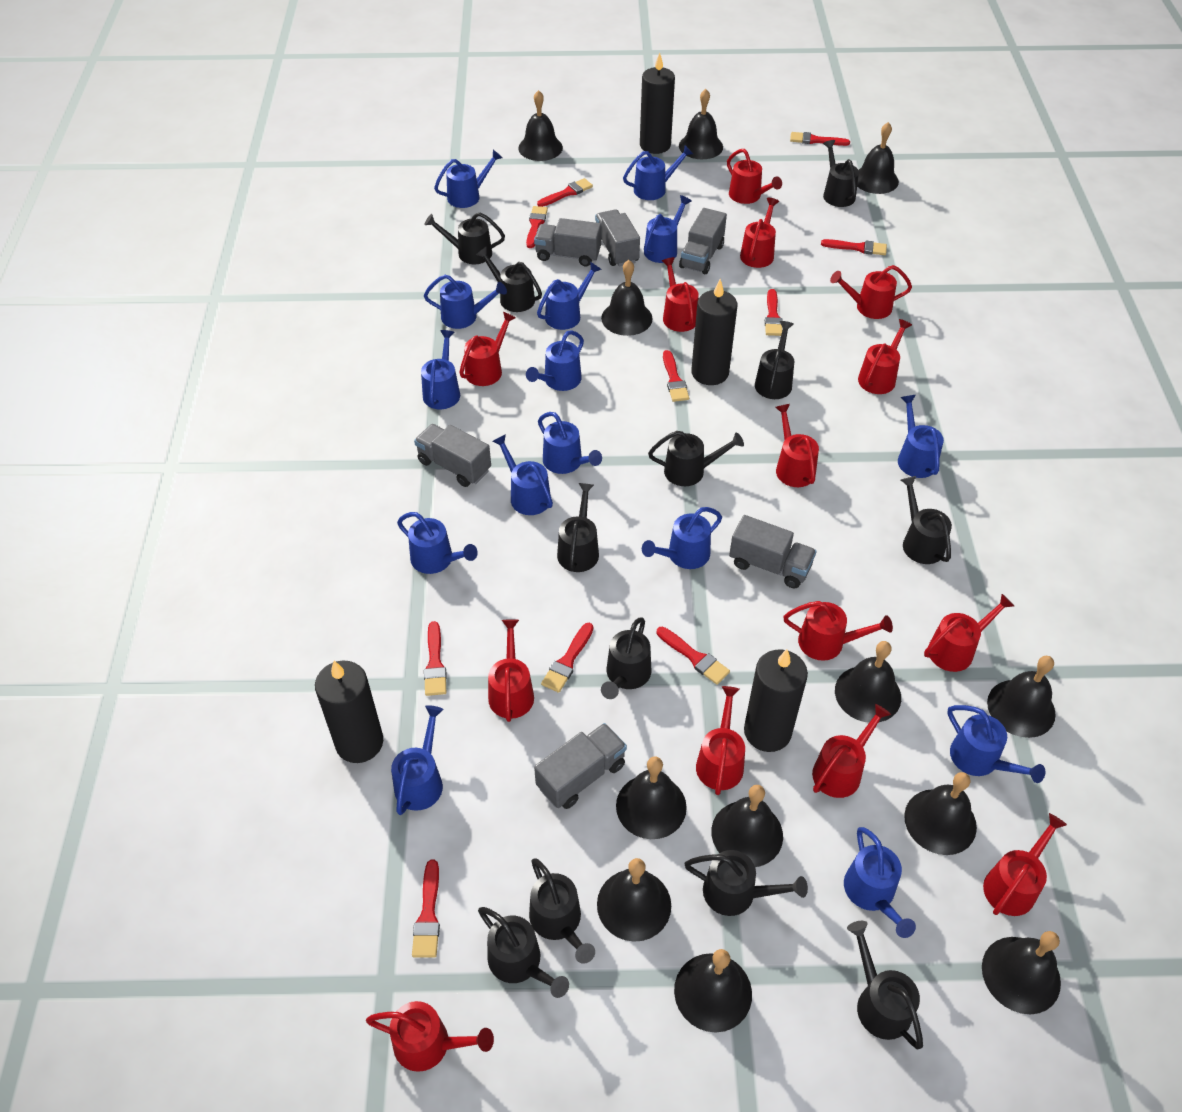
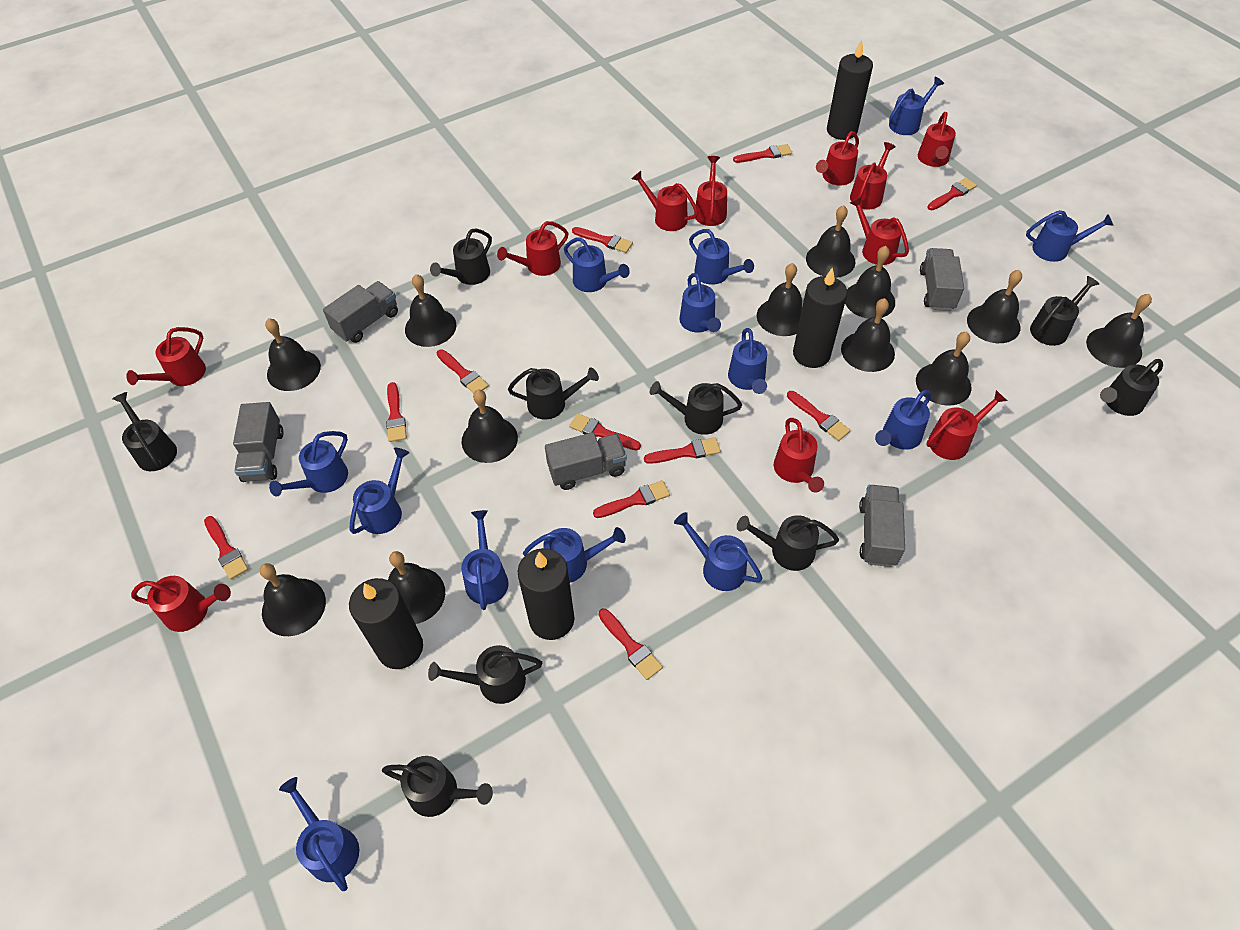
black watering can: [424,212,505,264] [476,247,542,312] [478,907,569,998] [529,858,595,964] [557,483,599,572] [601,617,651,699] [648,431,744,486] [684,850,808,916] [755,321,794,399] [823,140,859,207] [847,921,923,1049] [901,476,952,564] = 12 -> [112,392,177,471] [382,756,493,817] [428,645,542,704] [430,228,492,285] [508,368,599,419] [650,381,742,435] [737,515,839,571] [1030,276,1099,346] [1100,359,1163,416] = 9
blue watering can: [391,705,444,815] [397,512,478,574] [421,330,460,409] [424,275,507,329] [434,150,502,208] [492,434,553,515] [526,330,584,391] [537,262,602,330] [538,412,602,474] [623,145,693,200] [642,507,722,569] [644,195,691,263] [844,827,916,938] [898,395,944,478] [947,705,1045,783] = 15 -> [269,431,348,496] [279,777,359,891] [350,448,409,534] [461,510,509,610] [523,527,626,583] [564,237,630,292] [674,512,763,591] [679,273,721,333] [689,229,754,285] [728,328,767,394] [875,390,931,450] [889,77,944,135] [1026,210,1114,262] = 13
grey truck: [414,424,491,487] [534,218,601,266] [534,723,627,809] [595,209,640,267] [679,208,727,274] [729,515,816,588] = 6 -> [233,402,284,482] [323,281,398,343] [545,432,627,490] [859,485,905,567] [920,248,964,311] = 5
red brush: [412,860,440,957] [424,621,447,696] [526,206,548,248] [537,178,593,207] [541,623,593,693] [657,626,730,685] [663,350,689,402] [765,289,782,336] [790,132,850,146] [821,239,887,255] = 10 -> [204,516,248,580] [386,382,407,442] [437,349,489,394] [569,413,641,451] [572,227,633,253] [593,480,670,518] [598,609,663,680] [644,437,721,464] [733,144,792,163] [787,391,851,441] [927,178,977,210] = 11
red watering can: [366,1001,494,1072] [459,312,516,386] [488,619,534,722] [662,257,698,332] [696,686,745,795] [727,149,782,204] [740,198,779,268] [775,404,819,487] [783,601,893,661] [812,704,891,798] [830,265,912,319] [858,319,912,394] [924,594,1014,672] [983,813,1067,916] = 14 -> [126,327,206,386] [131,576,231,632] [497,221,569,276] [632,171,699,231] [694,156,727,226] [774,418,824,493] [816,131,859,186] [850,142,896,209] [850,197,909,265] [918,112,956,167] [926,390,1007,460] = 11

